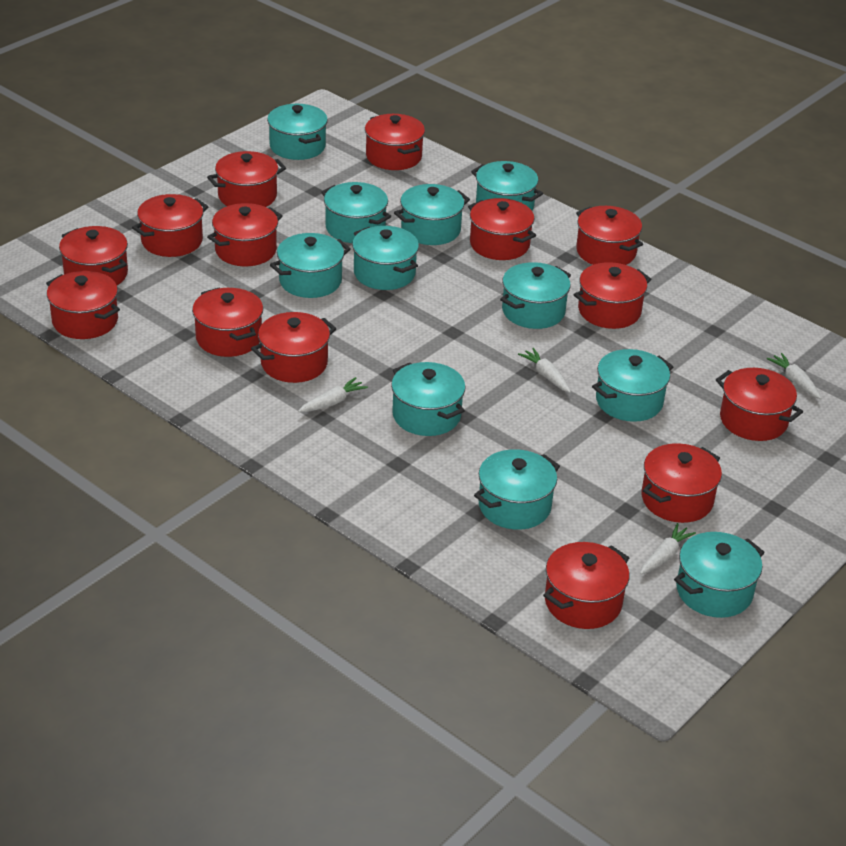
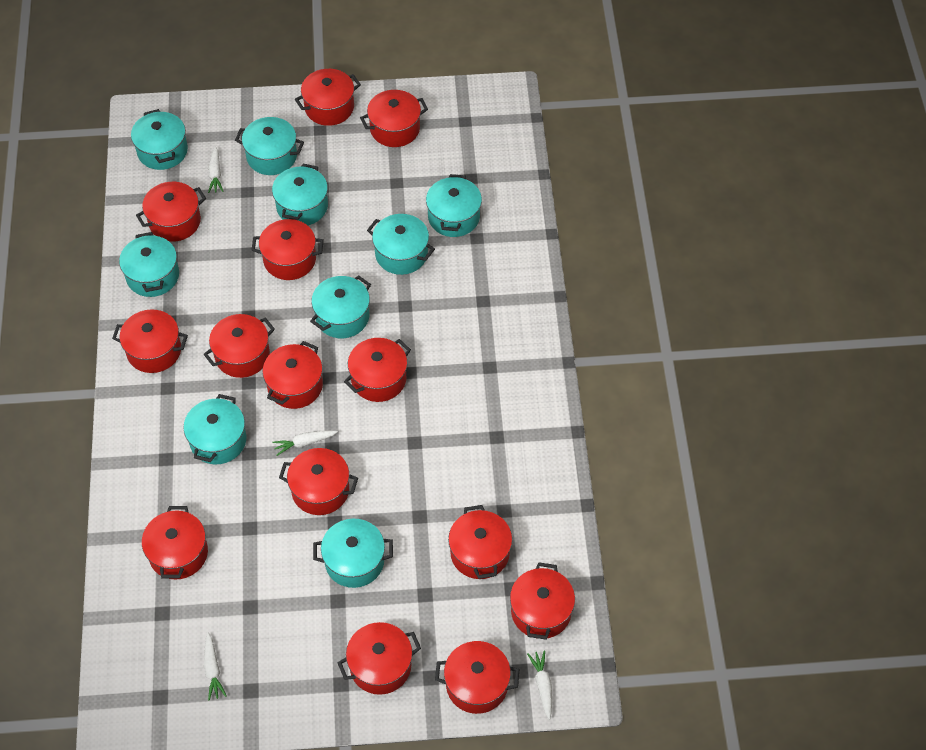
turquoise pot: [267,104,328,160] [270,233,351,298] [321,182,391,243] [352,226,419,290] [391,362,465,436] [394,184,470,245] [471,161,543,210] [474,449,560,530] [500,262,571,329] [592,349,673,422] [674,532,765,618] = 11 -> [119,232,179,297] [131,109,188,170] [184,394,246,464] [235,117,304,175] [272,164,328,225] [310,275,371,338] [313,519,393,588] [367,214,435,275] [426,174,482,237] = 9

